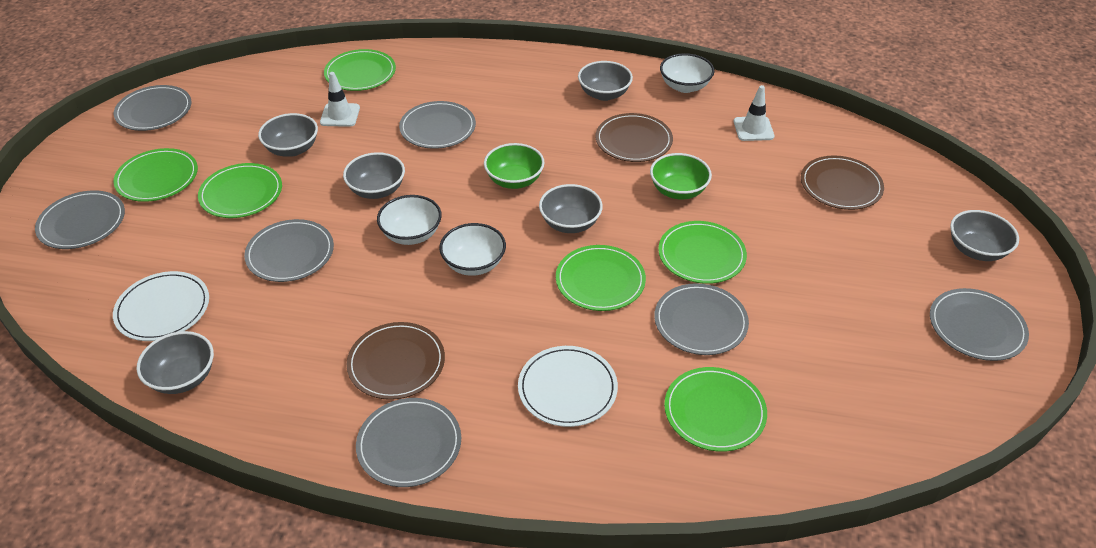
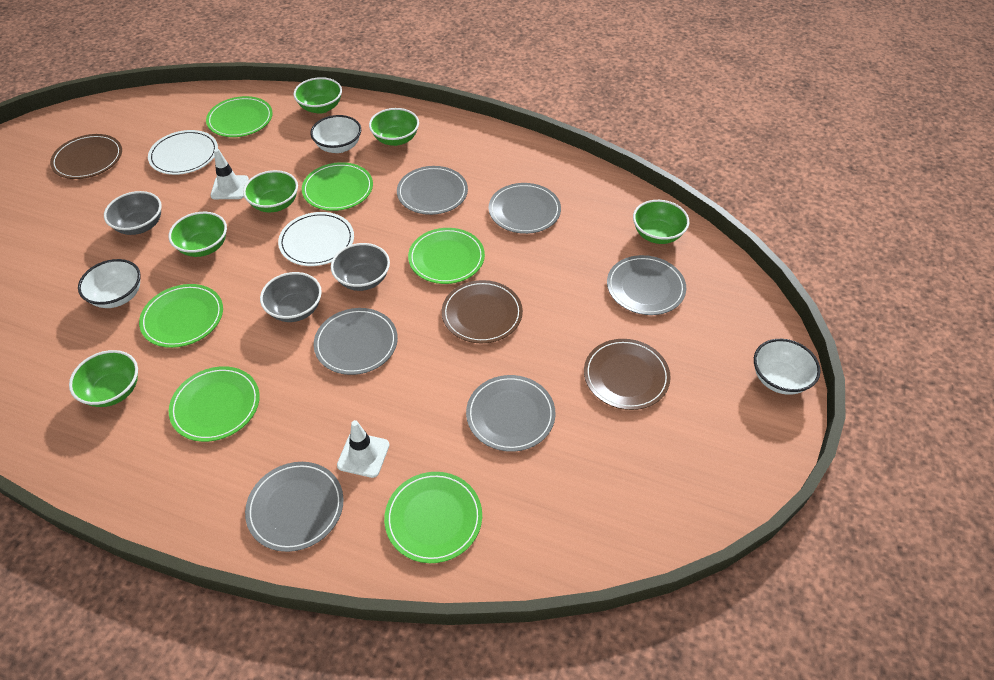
green bowl: [484,143,545,189] [650,153,712,200] = 2 -> [69,350,138,407] [169,212,227,257] [243,170,298,212] [294,77,342,114] [369,108,419,146] [633,200,689,244] = 6
grey bowl: [136,331,214,394] [258,113,318,157] [343,152,405,199] [539,184,603,233] [578,61,633,101] [950,210,1019,261] = 6 -> [104,191,162,235] [260,272,322,322] [331,243,390,291] = 3
grey plate: [35,190,125,249] [114,85,192,131] [244,219,334,282] [356,398,461,487] [399,101,476,149] [654,283,749,355] [930,288,1029,361] = 7 -> [245,462,344,552] [314,308,398,375] [397,166,468,215] [466,375,555,452] [489,183,561,234] [607,255,686,315] = 6

